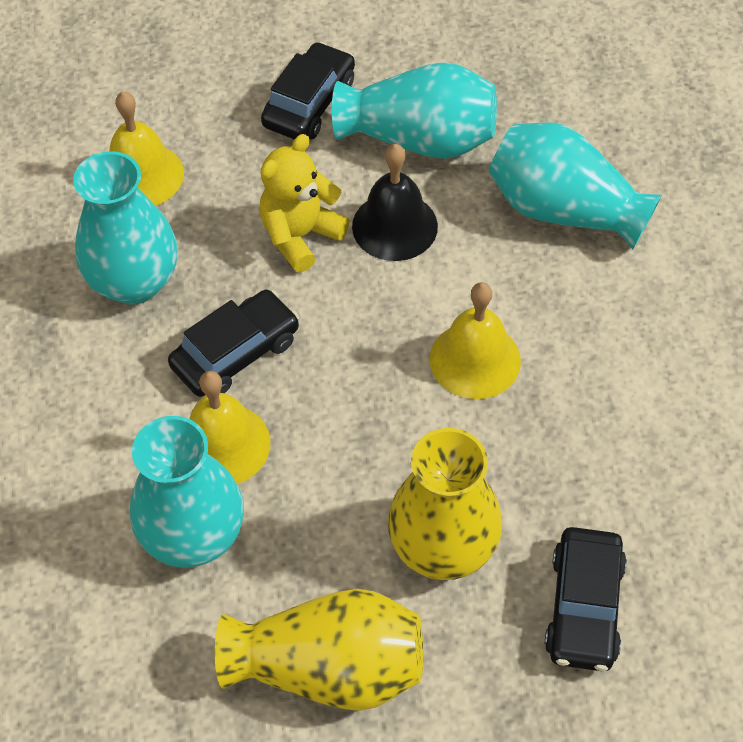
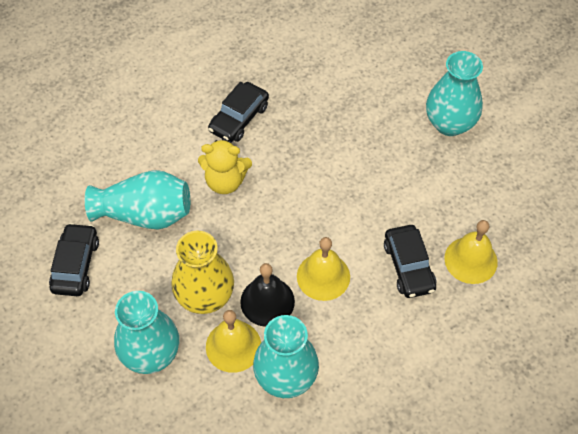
yellow vase: [215,589,423,711] [388,428,502,580] = 2 -> [171,231,234,314] = 1

